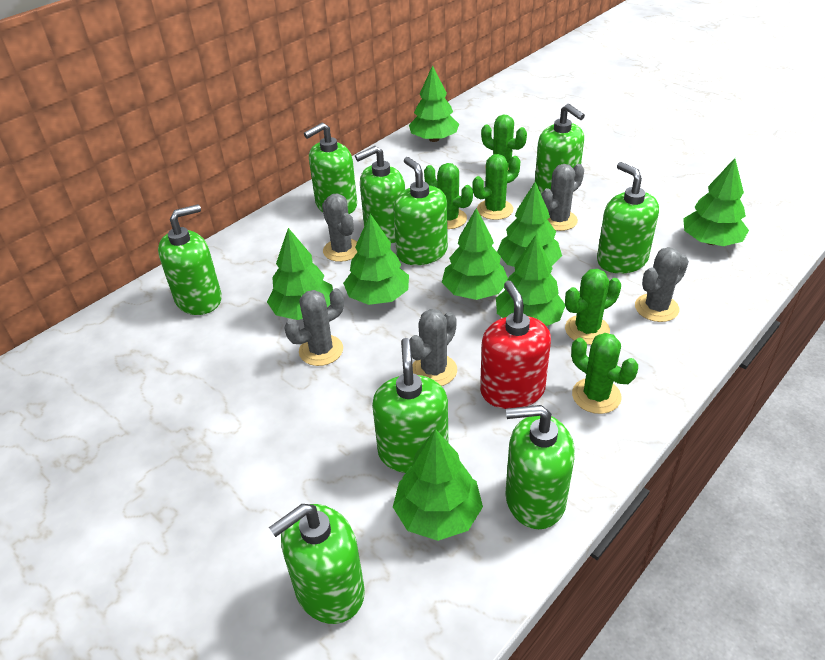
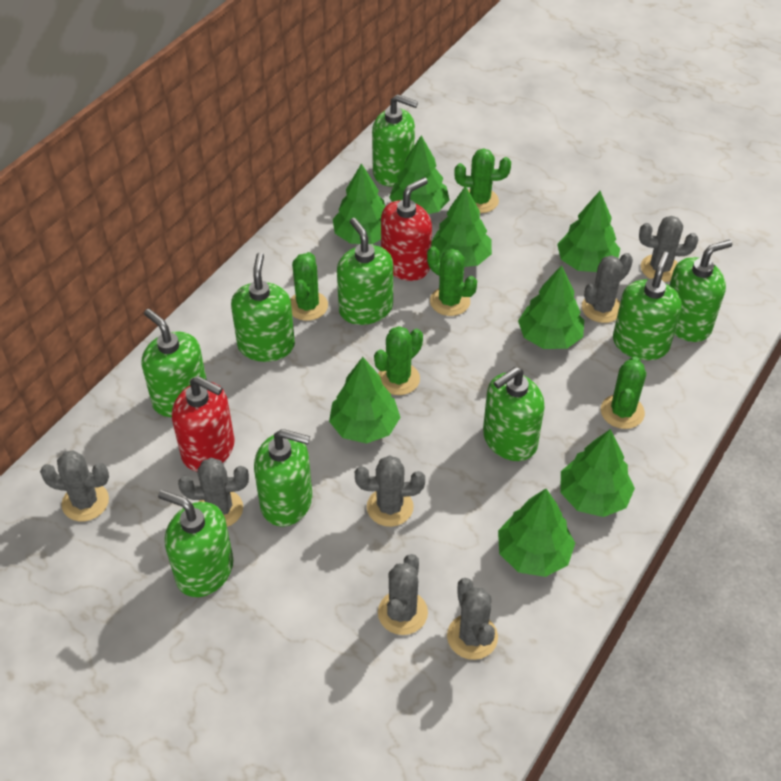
grey cactus: [285,288,344,366] [322,194,357,262] [410,309,457,386] [541,164,584,231] [635,247,689,322] = 5 -> [40,450,109,521] [178,458,249,527] [355,455,425,527] [378,554,428,635] [447,578,498,660] [582,253,633,323] [639,216,698,282] = 7
red soap dispenser: [480,281,551,409] = 1 -> [172,376,235,471] [381,177,432,281] = 2

